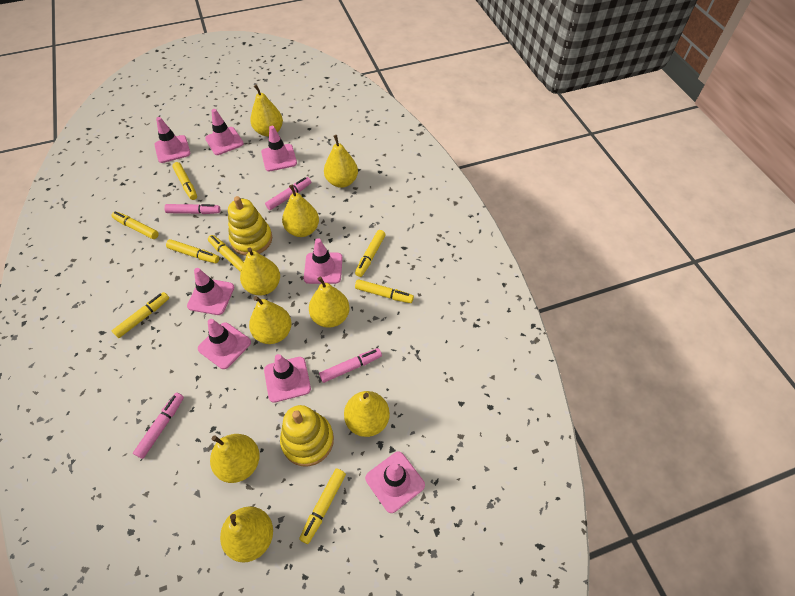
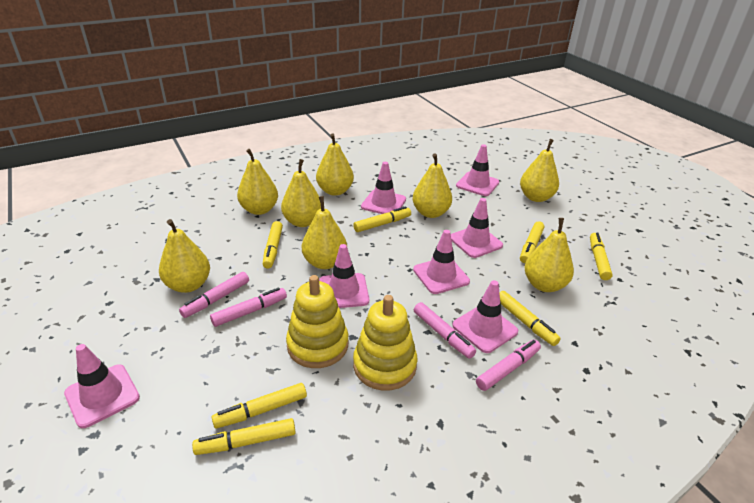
pink traffic cone: [154,117,190,163] [187,268,234,315] [198,319,251,369] [205,109,244,155] [261,126,297,171] [264,354,311,403] [304,238,343,284] [365,452,425,513] = 8 -> [64,344,140,428] [319,244,369,308] [361,162,406,214] [413,230,470,294] [451,198,503,258] [452,280,518,353] [456,144,499,196] = 7
yellow marker: [112,211,159,239] [112,292,169,338] [166,239,220,263] [172,162,197,200] [208,235,244,272] [299,469,346,544] [355,230,386,277] [355,279,414,303] = 8 -> [192,418,296,455] [211,383,307,429] [263,221,283,268] [353,206,411,232] [499,291,561,346] [520,221,544,263] [590,232,613,280] = 7
yellow pear: [210,434,260,483] [220,506,273,563] [240,248,280,295] [249,296,292,344] [250,85,283,137] [282,185,319,237] [309,277,350,328] [324,135,358,188] [344,391,390,437] = 9 -> [159,219,210,293] [237,149,278,215] [281,159,321,227] [302,196,347,269] [316,133,354,196] [413,153,452,218] [520,139,559,202] [525,218,574,292] = 8

